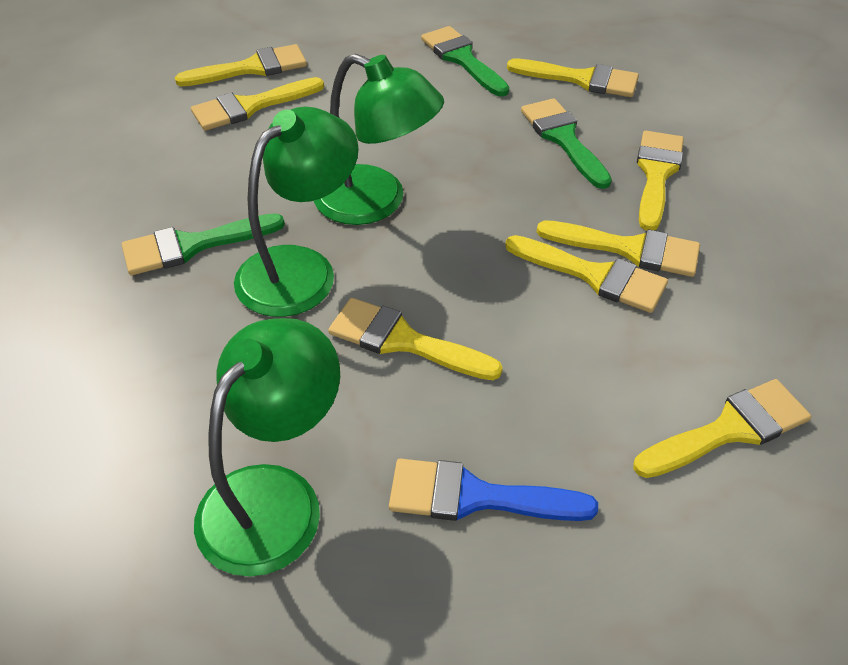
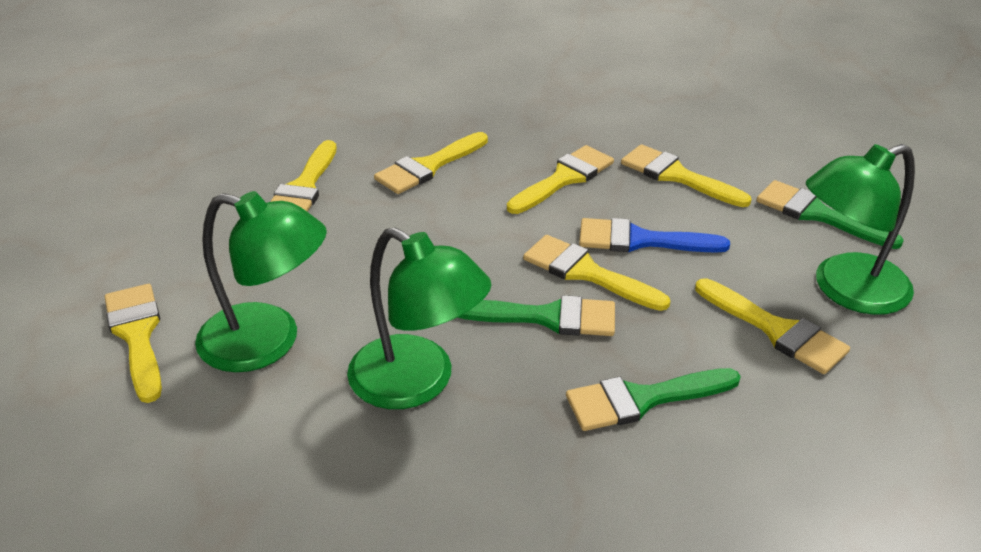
yellow brush: [175,44,307,86] [191,77,324,131] [328,298,503,380] [505,235,668,313] [507,58,639,97] [537,220,700,277] [633,379,811,478] [637,131,684,230] = 8 -> [105,284,162,403] [270,140,337,212] [374,132,488,194] [507,145,614,214] [523,235,670,311] [621,144,752,207] [695,278,850,374] = 7

